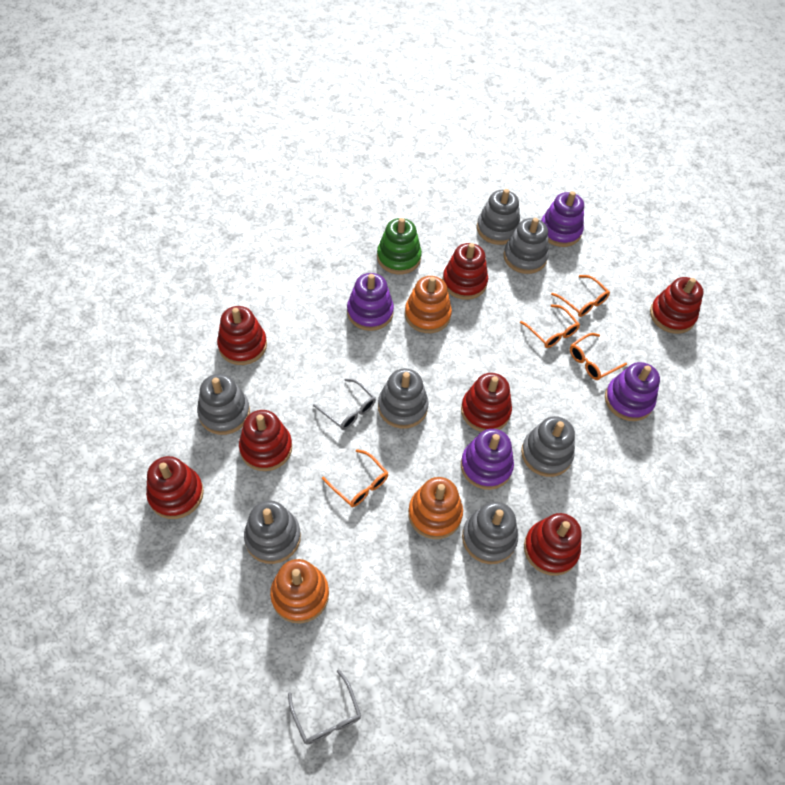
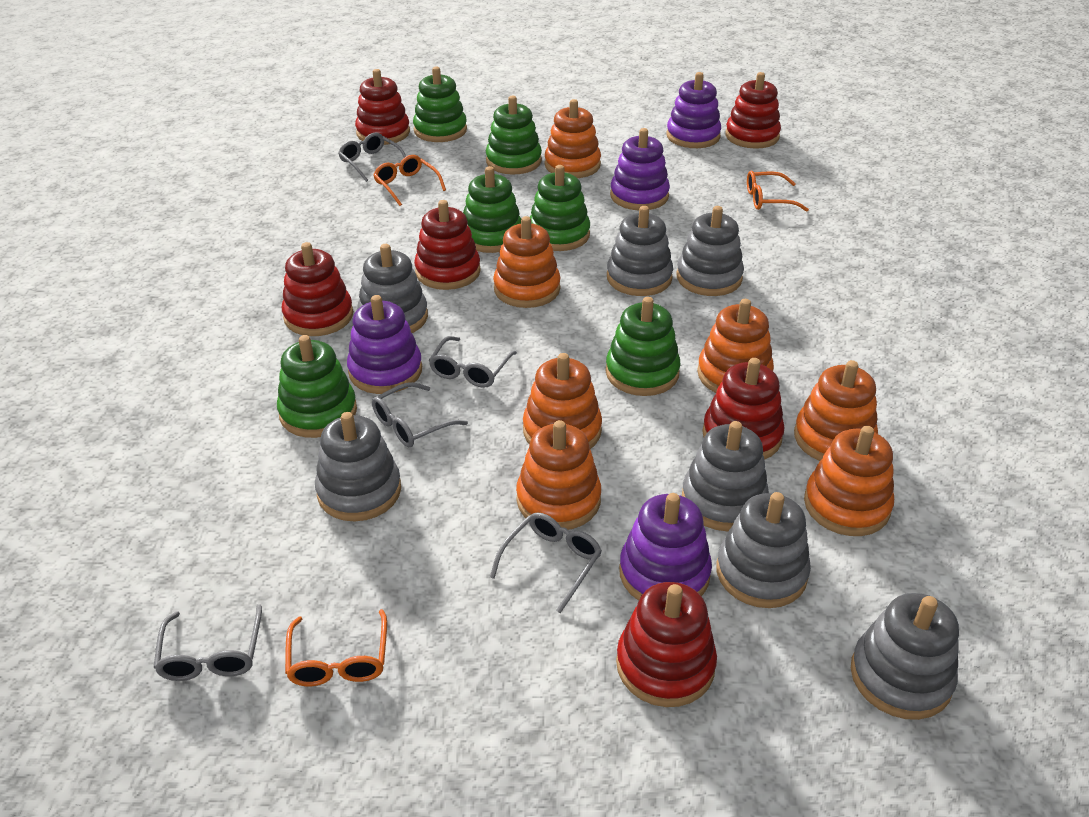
green stacking toy: [377,218,422,274] = 1 -> [277,335,357,438] [413,67,467,142] [463,166,521,253] [486,95,542,174] [530,165,590,251] [606,297,680,396] = 6
grey glasses: [288,669,361,745] [313,378,376,430] = 2 -> [153,604,262,681] [338,133,406,182] [372,382,468,447] [429,336,517,388] [490,513,602,613] = 5
orange glasses: [322,449,388,507] [520,304,580,348] [551,275,610,317] [570,333,627,380] = 4 -> [285,609,387,686] [373,155,446,206] [747,171,809,212] = 3
orange stacking toy: [270,559,329,623] [405,276,452,333] [408,477,463,539] = 3 -> [493,216,561,308] [516,420,601,530] [523,353,602,449] [545,99,601,178] [697,299,774,393] [794,360,878,461] [804,426,894,536] = 7
red stacking toy: [146,456,204,519] [217,306,267,365] [239,410,292,471] [443,243,488,300] [461,373,512,432] [524,513,582,576] [650,277,703,334] = 7 -> [282,242,353,336] [355,69,410,145] [414,200,481,290] [616,582,717,707] [702,358,784,460] [725,72,781,149] = 6

